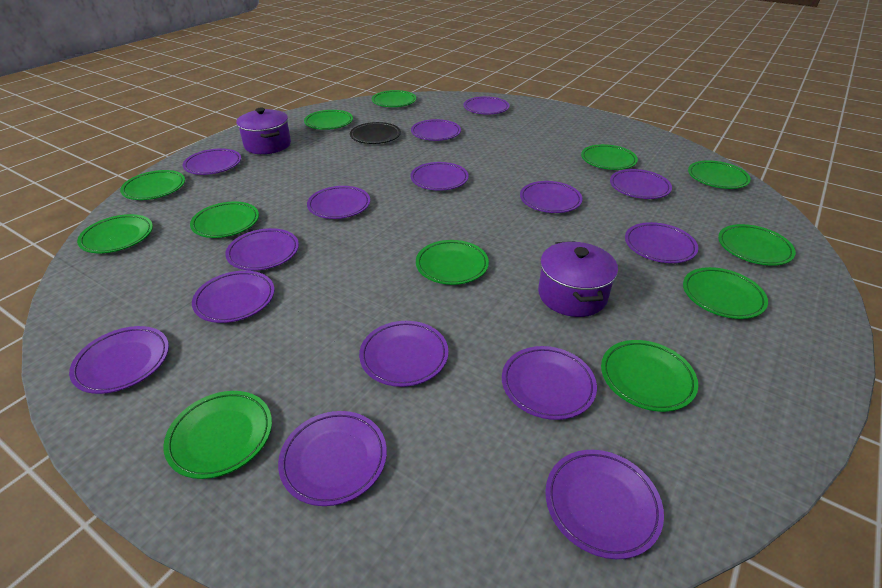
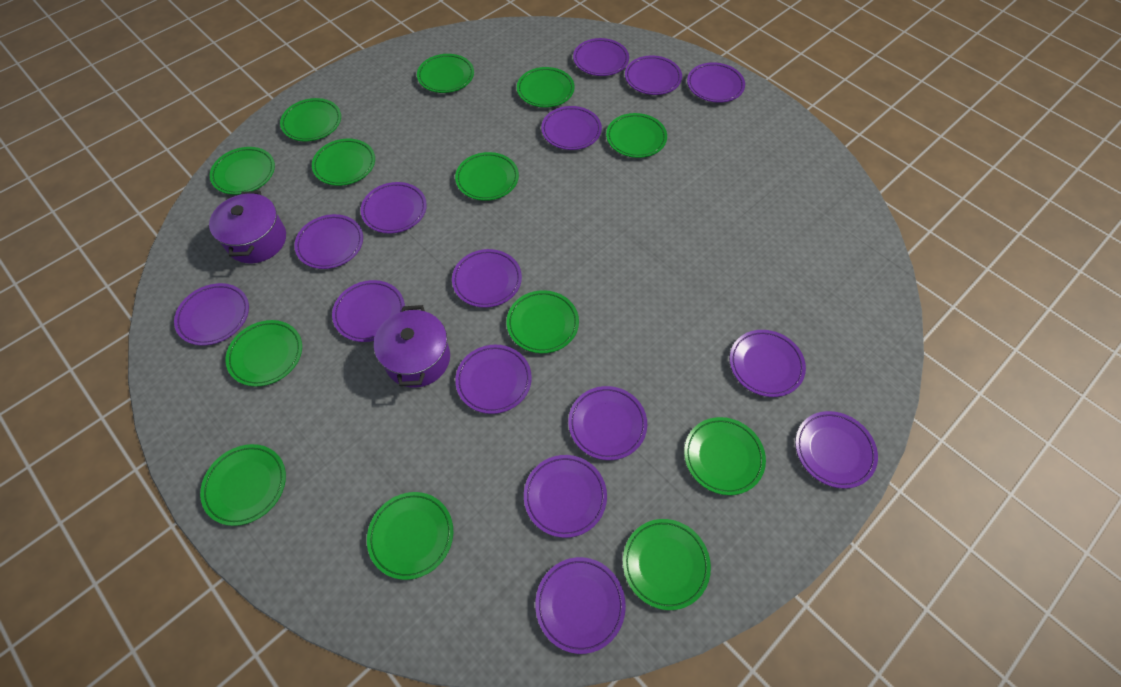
black plate: [350,122,401,144] = 1 -> none = 0
green plate: [77,214,153,253] [120,170,185,200] [163,391,272,479] [190,201,259,238] [304,110,353,130] [372,90,416,107] [416,240,489,285] [581,144,638,170] [601,340,698,412] [683,267,768,319] [688,160,751,189] [718,224,796,266] = 12 -> [200,444,286,526] [210,147,275,195] [226,320,302,387] [280,98,341,141] [312,139,375,186] [367,492,453,580] [417,54,474,93] [455,152,519,201] [507,290,579,353] [517,67,575,108] [606,113,667,158] [623,519,711,610] [684,417,766,495] = 13

